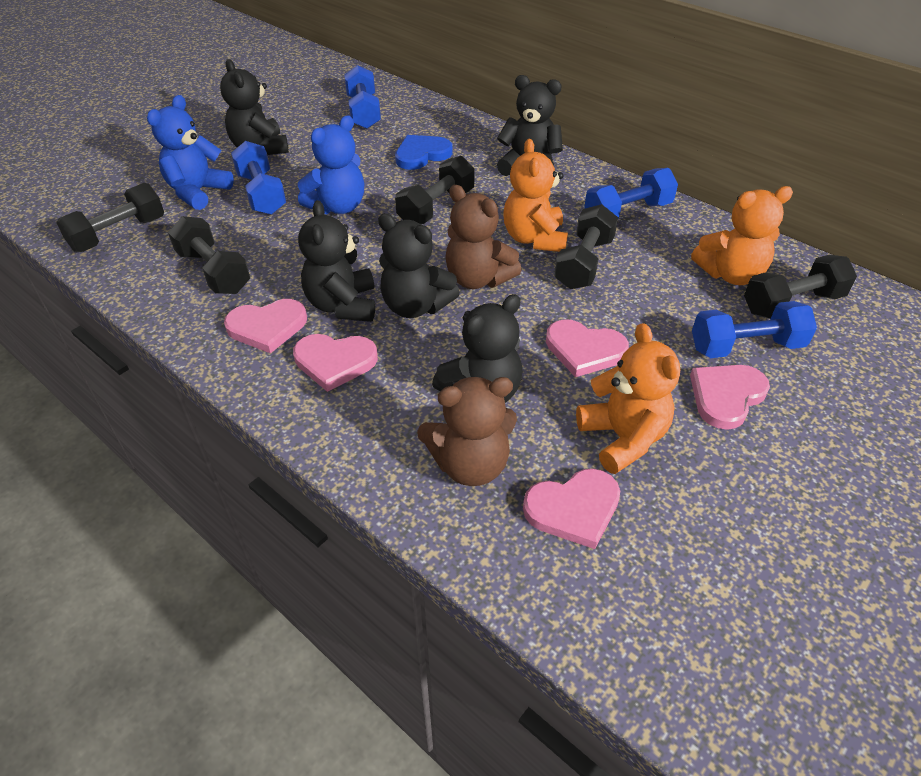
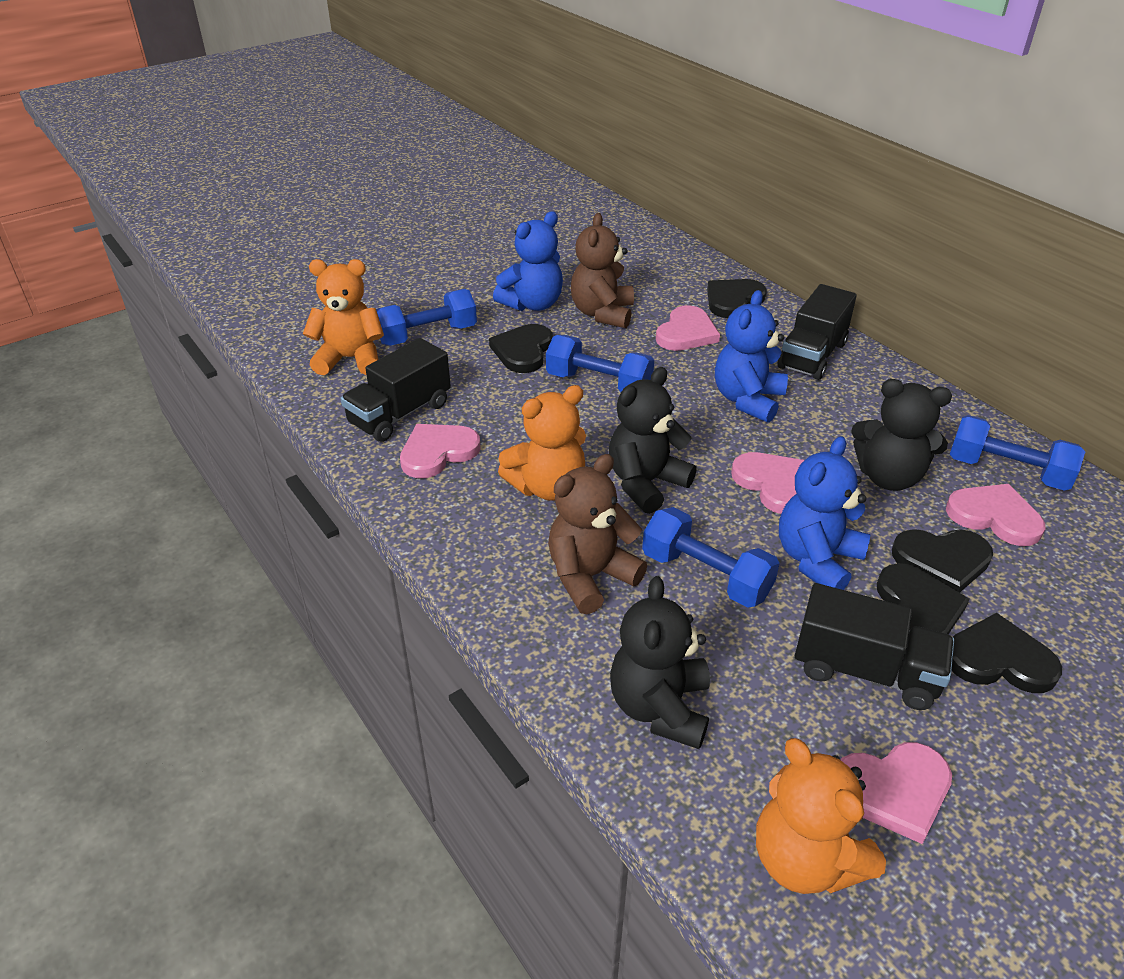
black dumbbell: [56,183,164,252] [168,216,250,294] [395,156,475,224] [554,204,618,289] [744,255,857,319] = 5 -> none = 0
black heart: none = 0 -> [489,324,553,373] [707,279,767,318] [877,563,970,634] [892,529,993,593] [952,613,1062,693] = 5
black teddy bear: [220,59,289,155] [298,200,375,322] [378,213,460,318] [432,294,522,403] [497,75,563,176] = 5 -> [609,367,697,514] [610,576,710,749] [851,379,952,491] = 3
black truck: none = 0 -> [341,338,451,442] [777,284,857,380] [795,583,954,710] = 3
blue heart: [395,135,453,170] = 1 -> none = 0
blue teddy bear: [147,95,234,210] [298,115,364,214] = 2 -> [493,211,563,311] [715,290,788,423] [779,436,870,590] = 3

